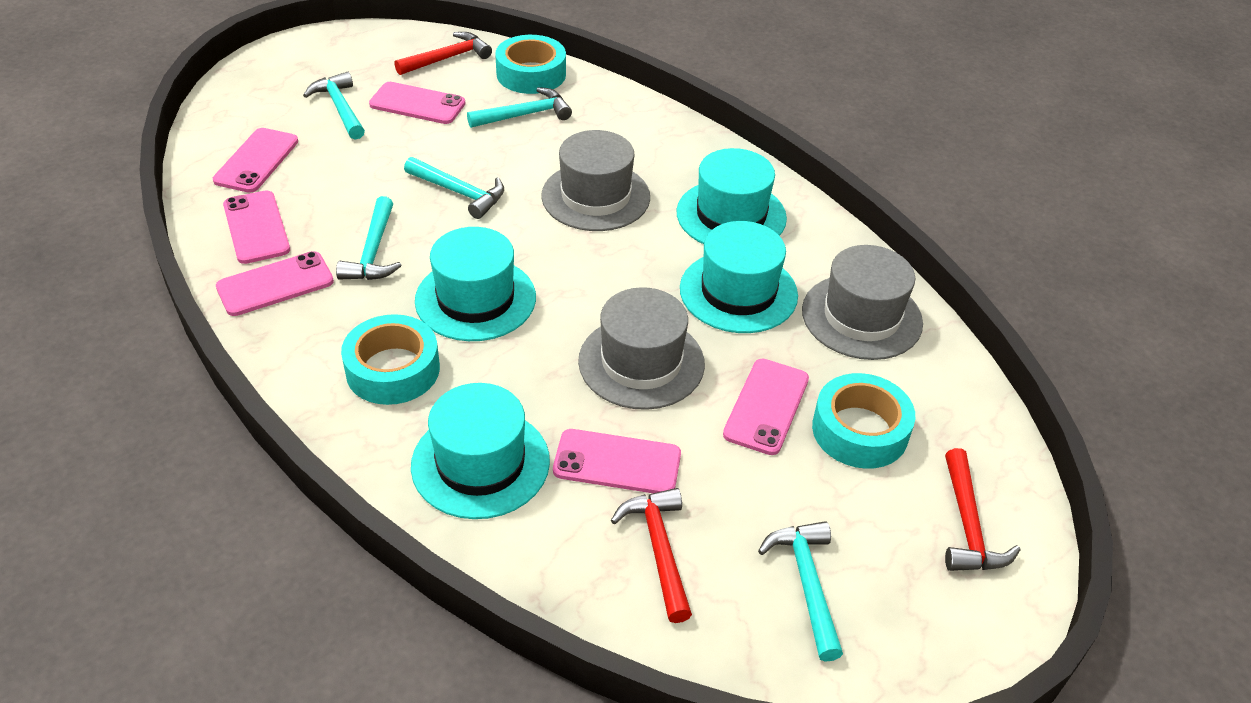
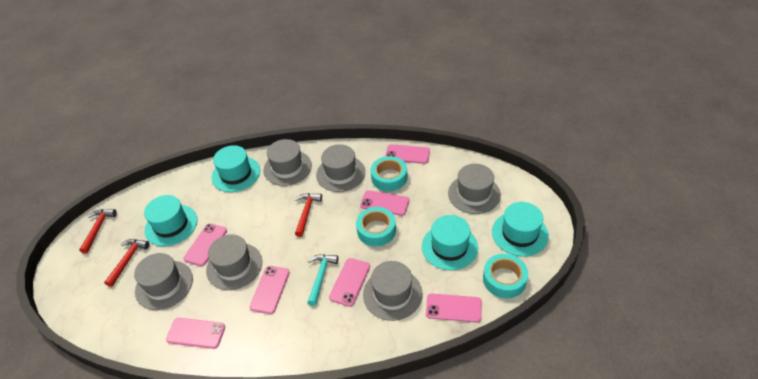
grey hat: [541,130,650,231] [578,287,705,410] [802,245,923,360] = 3 -> [134,253,193,310] [206,234,262,290] [263,139,312,186] [316,144,365,192] [363,261,423,321] [448,164,501,214] = 6
pink phone: [213,128,298,193] [216,251,334,316] [223,190,290,264] [369,82,466,124] [553,429,681,493] [723,359,809,455] = 6 -> [166,318,225,349] [184,223,227,266] [250,266,290,314] [329,258,370,307] [360,190,409,216] [385,144,430,164] [426,294,482,323] = 7
turquoise hammer: [303,72,365,140] [336,196,402,280] [404,157,504,219] [467,87,572,128] [758,521,843,662] = 5 -> [307,254,339,306] = 1

